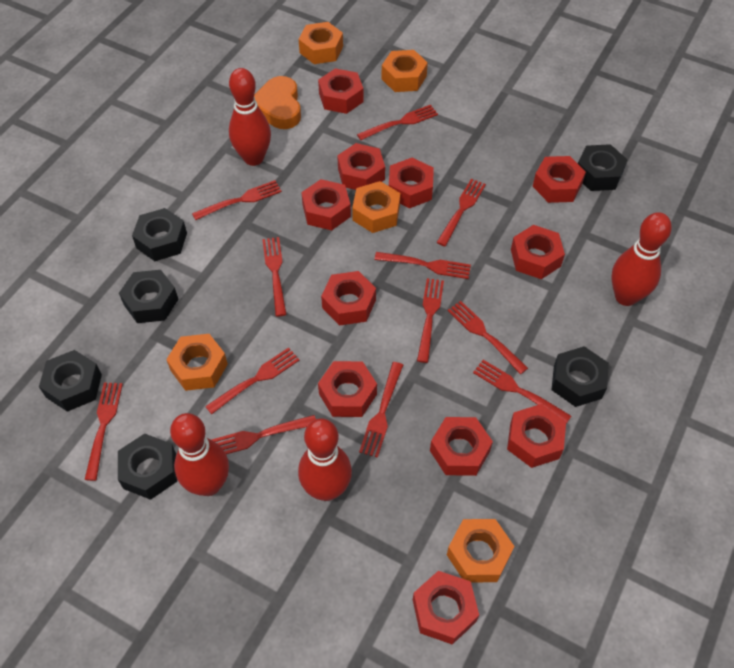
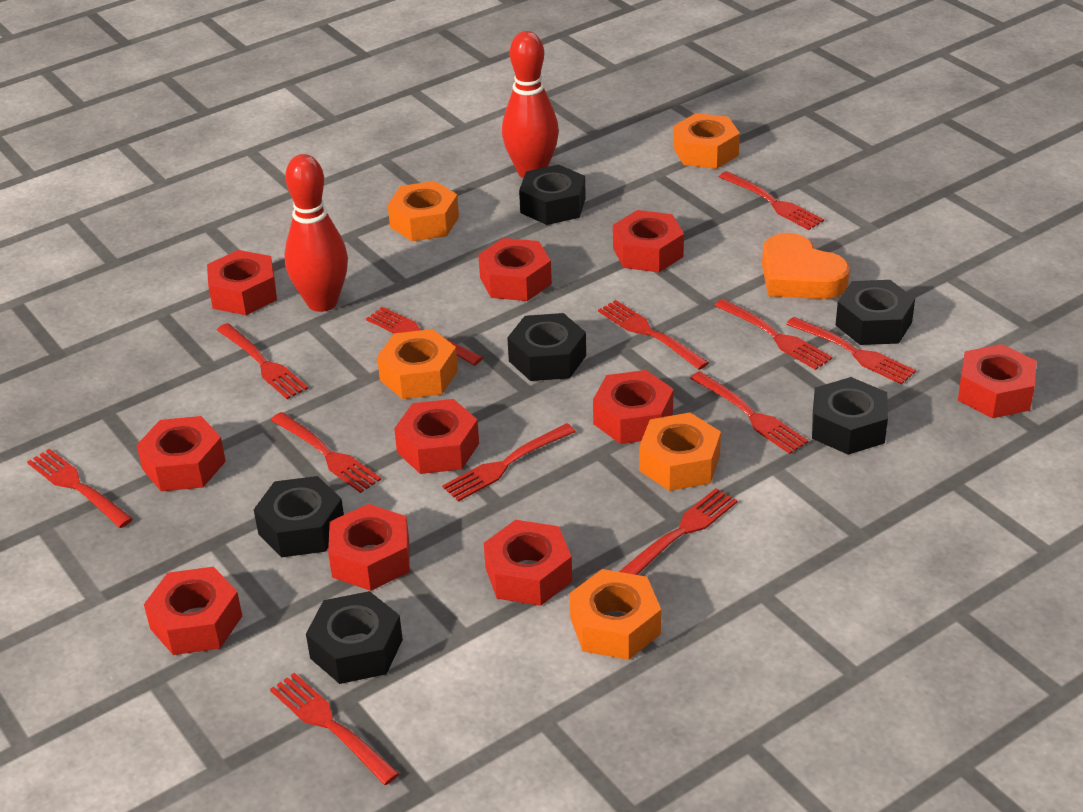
red bowling pin: [170,413,229,496] [229,68,271,166] [298,418,352,501] [611,212,672,306] = 4 -> [284,154,348,312] [502,31,559,178] = 2
red nut: [301,179,351,230] [318,68,363,114] [318,361,377,417] [321,271,376,326] [337,143,385,190] [389,157,434,208] [413,571,479,645] [430,417,493,476] [507,404,566,468] [511,225,565,279] [533,156,586,203] = 11 -> [137,416,226,491] [144,567,242,655] [207,250,277,315] [328,504,410,591] [394,399,479,474] [478,238,552,301] [484,520,572,606] [593,370,674,444] [613,210,684,272] [958,344,1037,418] = 10

